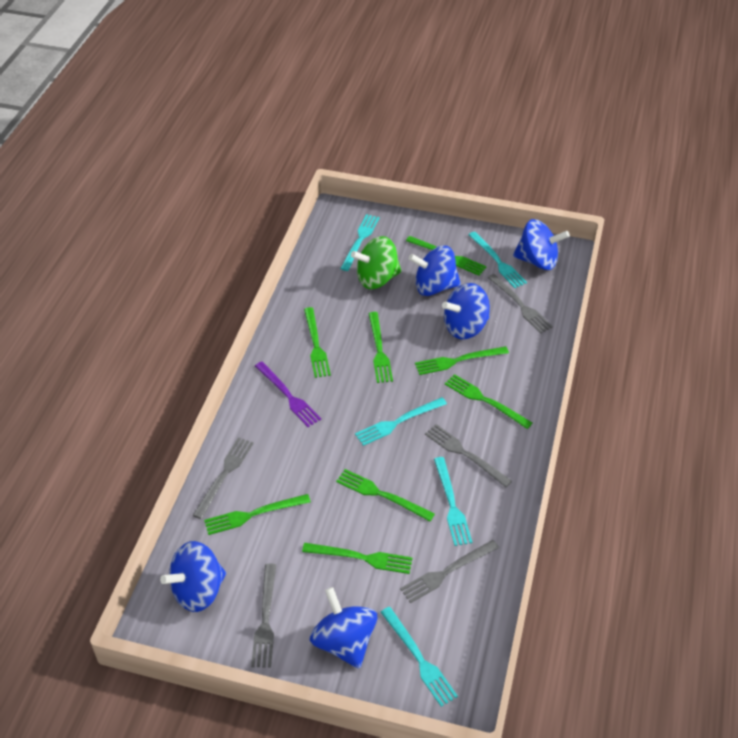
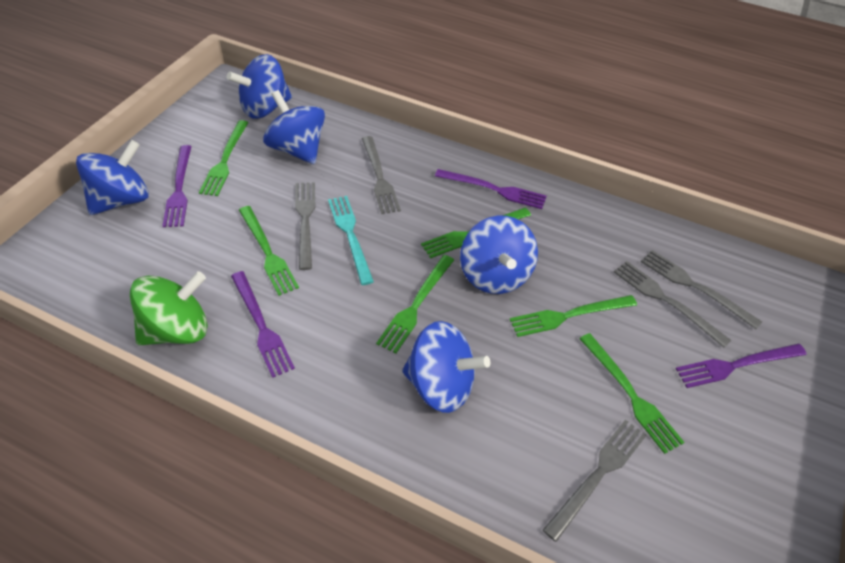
green fork: [204,494,311,535] [302,543,413,574] [304,307,331,378] [336,469,435,521] [368,312,393,383] [406,236,487,276] [415,346,509,375] [445,374,532,429] = 8 -> [199,120,248,196] [239,206,299,296] [376,255,454,353] [421,208,531,258] [510,295,637,337] [579,333,684,454] = 6
purple fork: [255,362,321,427] = 1 -> [162,145,192,227] [231,271,295,378] [435,169,547,209] [676,344,807,388] = 4
turquoise fork: [340,214,380,271] [355,397,447,446] [381,607,458,707] [434,457,472,546] [469,232,527,288] = 5 -> [328,196,374,285] = 1

